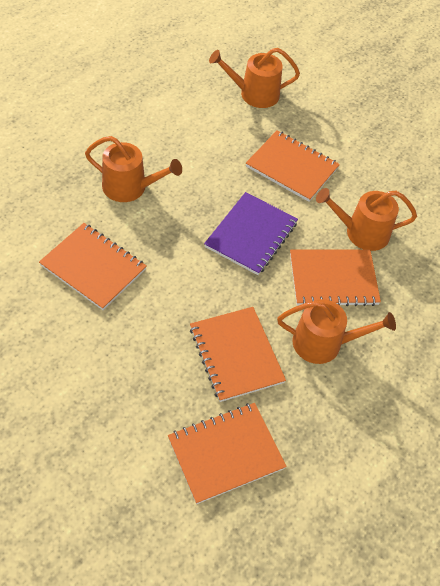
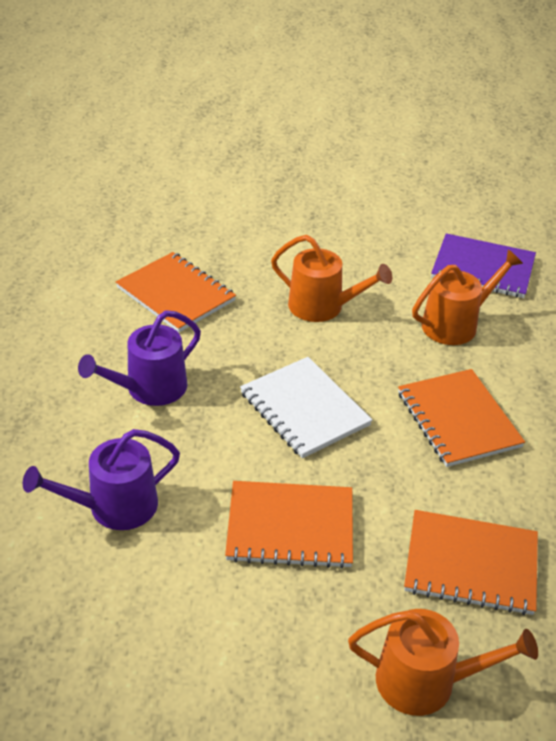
orange notebook: [39,223,146,310] [168,403,287,504] [190,307,286,402] [246,130,340,202] [290,249,381,306] = 5 -> [116,252,236,333] [225,481,353,569] [398,369,525,467] [404,510,538,615] = 4
orange watering can: [85,136,182,202] [209,48,300,108] [277,299,396,364] [316,188,417,251] = 4 -> [271,235,392,322] [348,609,538,716] [412,250,523,345] = 3
purple watering can: none = 0 -> [23,429,180,530] [78,310,201,406] = 2
white notebook: none = 0 -> [240,357,372,458] = 1

